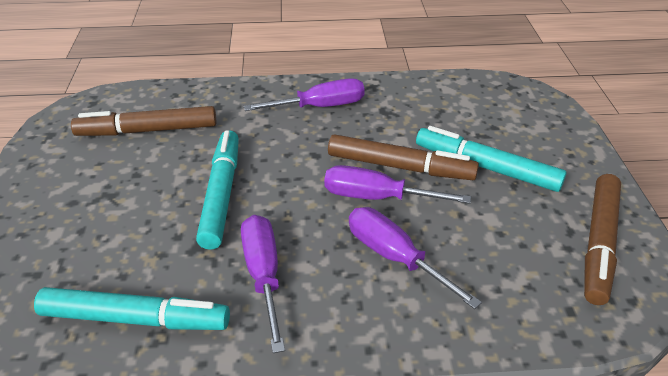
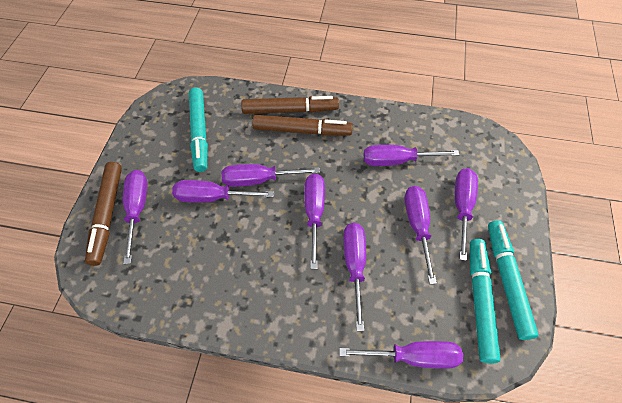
purple screwdriver: [241,215,285,353] [244,78,365,111] [324,165,471,204] [349,207,482,309] = 4 -> [123,170,148,264] [172,180,274,203] [221,164,320,187] [304,174,325,269] [339,341,463,369] [343,223,366,331] [364,145,459,166] [405,186,437,284] [455,168,478,261] = 9

